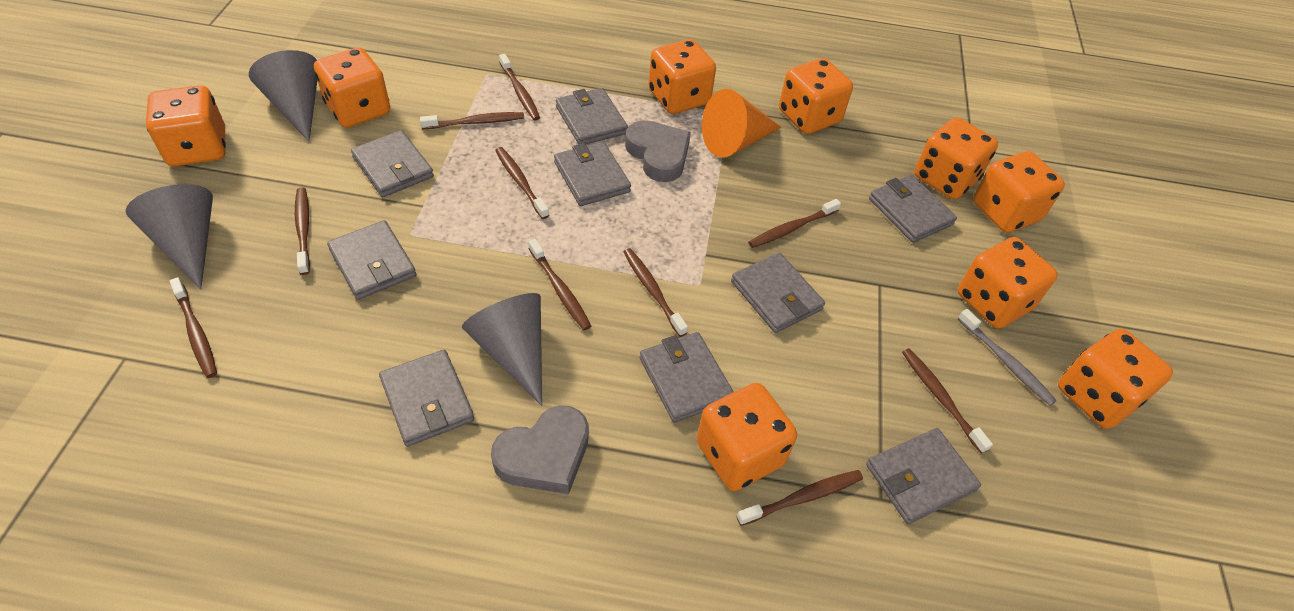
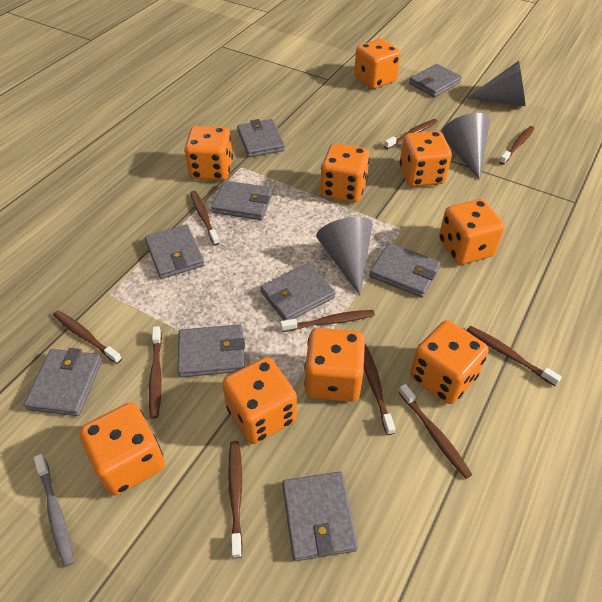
grey heart: [491,405,589,494] [625,120,691,182] = 2 -> none = 0
orange cone: [702,89,782,158] = 1 -> none = 0

